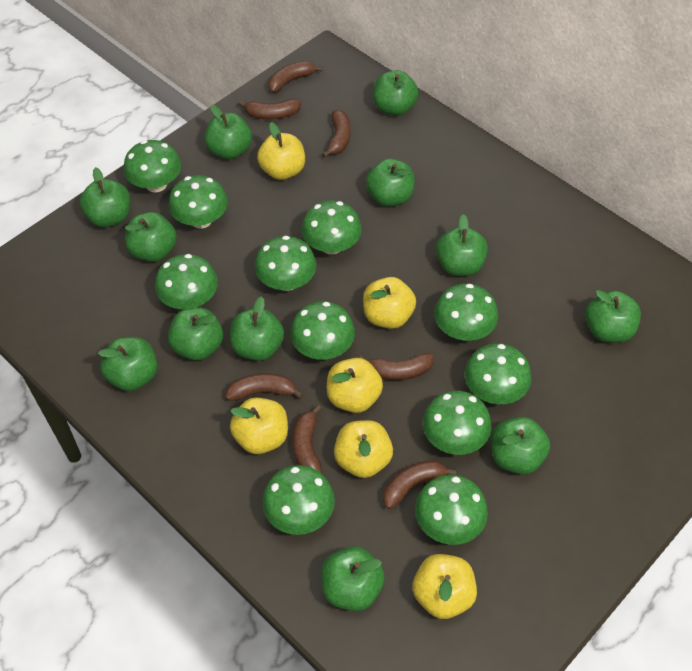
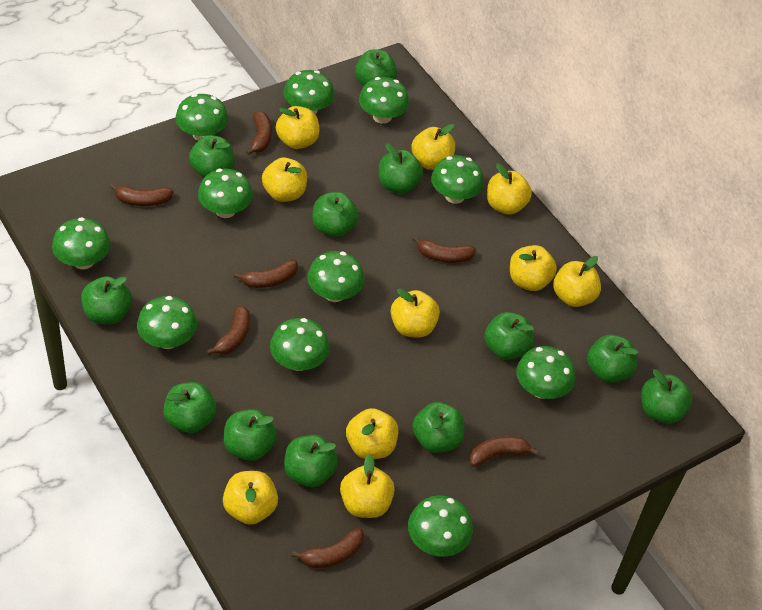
yellow apple: [230,397,288,454] [257,122,305,180] [327,358,383,413] [334,420,393,478] [363,277,416,329] [413,554,477,619] = 6 -> [223,471,278,525] [262,157,307,202] [276,106,320,149] [340,454,395,518] [346,408,398,459] [391,288,440,338] [411,124,455,170] [487,163,532,215] [510,245,557,291] [553,256,601,307] = 10

